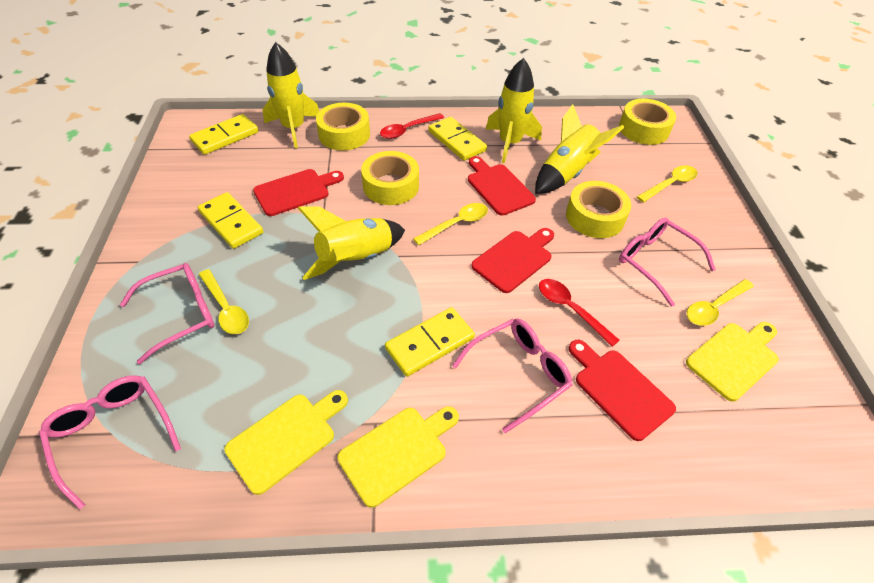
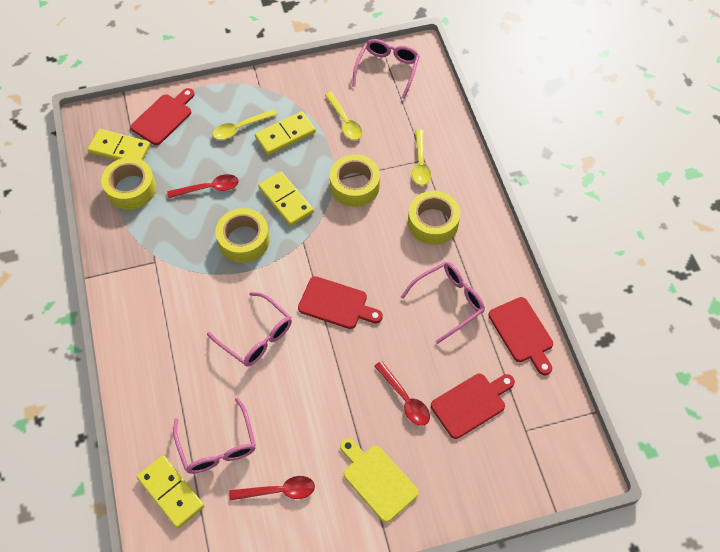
red spoon: [380,113,444,139] [539,279,619,347] = 2 -> [167,174,239,198] [229,476,315,501] [374,361,430,426] = 3
yellow cutting board: [224,390,348,495] [338,406,459,508] [686,322,779,402] = 3 -> [340,438,419,523] = 1
yellow rocket: [263,42,319,148] [298,207,405,280] [486,58,542,163] [535,104,624,194] = 4 -> none = 0
yellow spoon: [199,269,249,334] [413,203,488,245] [637,165,698,202] [687,279,754,326] = 4 -> [212,109,277,140] [325,92,362,140] [412,130,431,185] = 3

